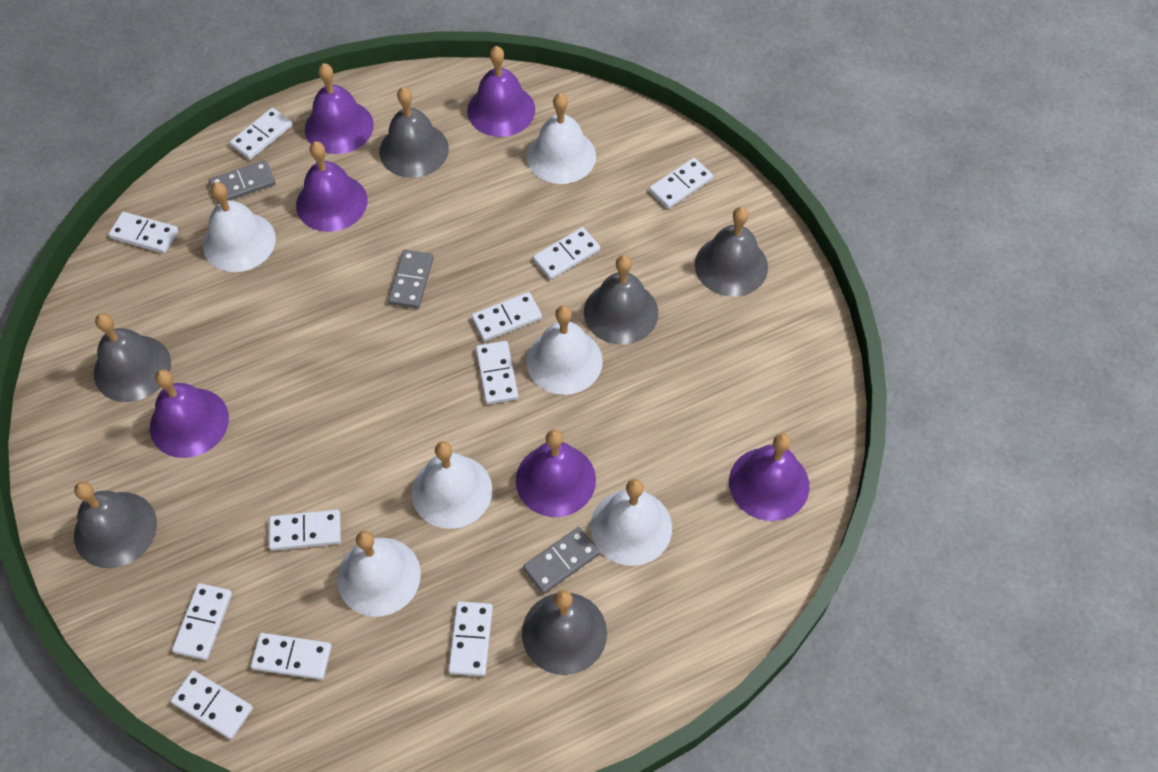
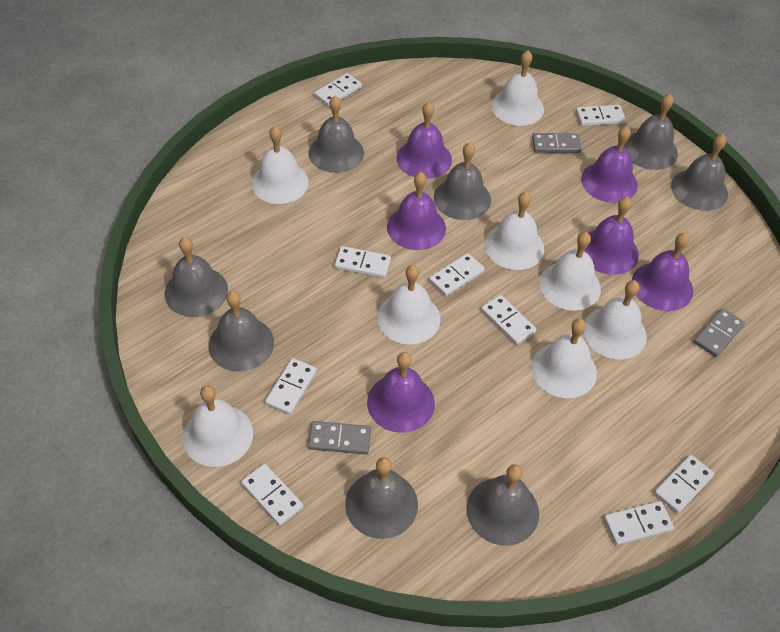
grey bell: [74,481,157,568] [94,313,171,402] [379,87,449,178] [522,590,607,675] [584,255,658,345] [695,207,768,297] = 6 -> [165,237,228,317] [208,291,274,372] [308,96,364,173] [345,457,418,539] [434,142,491,220] [466,464,539,546] [623,94,678,170] [671,134,728,211] = 8
white bell: [203,182,276,272] [337,531,421,617] [412,441,492,529] [526,306,603,395] [527,93,596,184] [590,479,672,566] = 6 -> [183,385,253,467] [251,126,309,204] [377,265,440,345] [485,192,544,270] [491,51,544,126] [531,319,597,398] [539,232,601,311] [583,280,647,360] = 8
white domino: [109,212,178,253] [170,670,253,739] [172,583,232,660] [230,108,293,160] [251,633,332,680] [269,509,341,551] [448,601,493,676] [472,292,542,341] [476,341,518,404] [533,227,600,280] [649,158,713,209] = 11 -> [241,464,303,526] [265,358,317,415] [314,73,362,107] [335,246,391,278] [429,253,485,296] [481,295,537,345] [576,105,626,126] [604,501,674,545] [654,455,715,513] = 9

